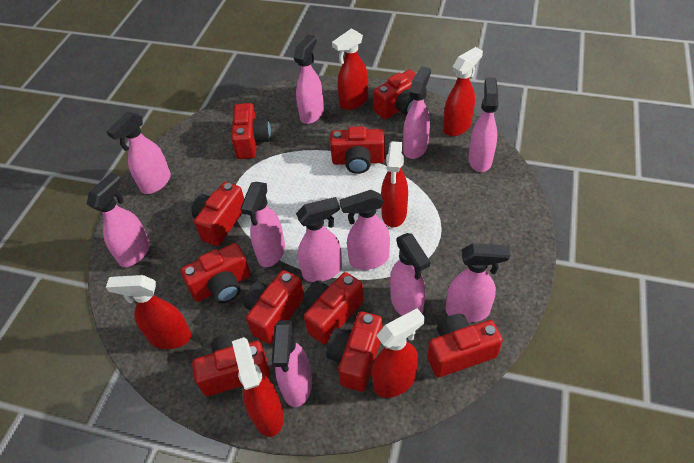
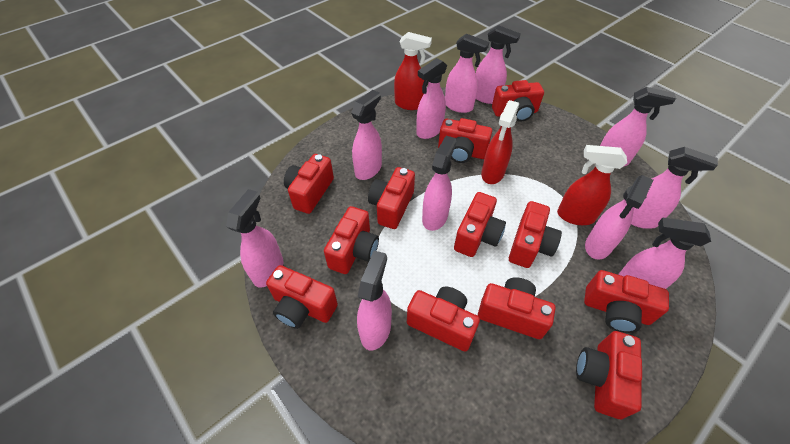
red camera: [180,243,250,303] [191,182,244,246] [192,333,270,396] [231,103,271,159] [244,270,304,344] [303,272,364,344] [326,311,383,392] [330,126,385,174] [373,69,417,119] [427,314,503,377] = 10 -> [266,265,338,329] [284,154,334,214] [324,206,379,274] [368,167,415,229] [407,287,480,351] [438,118,492,163] [454,192,506,257] [478,277,555,339] [492,80,544,122] [509,201,562,268] [576,331,642,419] [584,270,669,333] = 12
red spray bottle: [106,275,191,349] [232,337,284,437] [332,28,368,110] [372,308,425,398] [381,141,408,228] [443,47,483,136] = 6 -> [394,32,432,110] [481,100,519,184] [557,145,627,225] = 3

